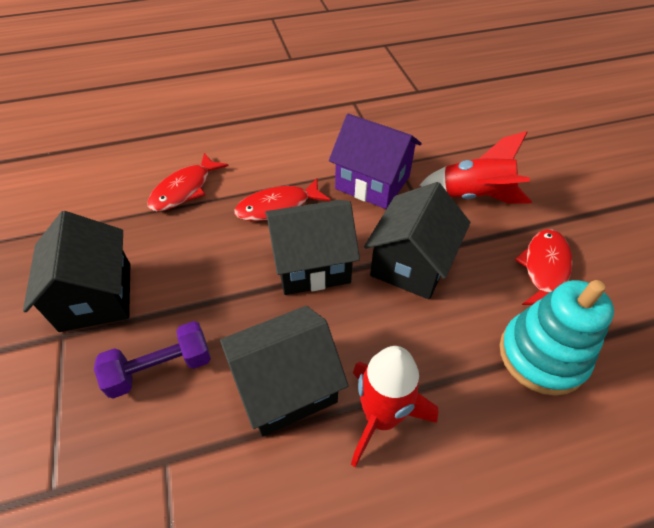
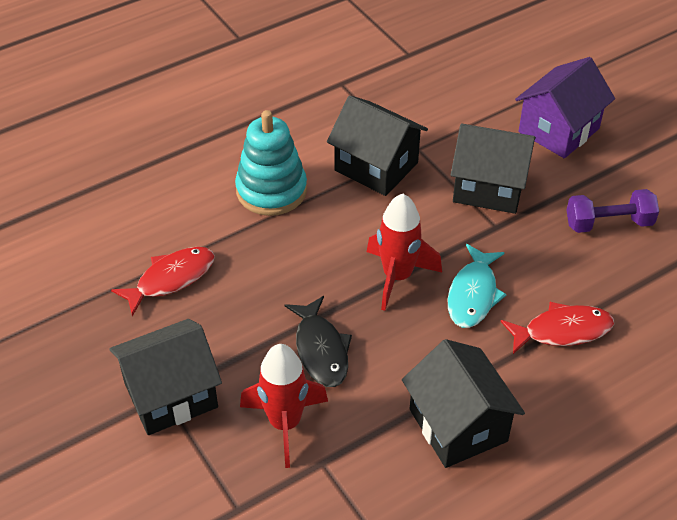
black fish: none = 0 -> [285,296,352,387] = 1
red fish: [147,153,228,211] [234,178,330,221] [515,229,572,305] = 3 -> [111,247,215,316] [501,302,614,354] = 2
turquoise fish: none = 0 -> [448,244,507,328] = 1

